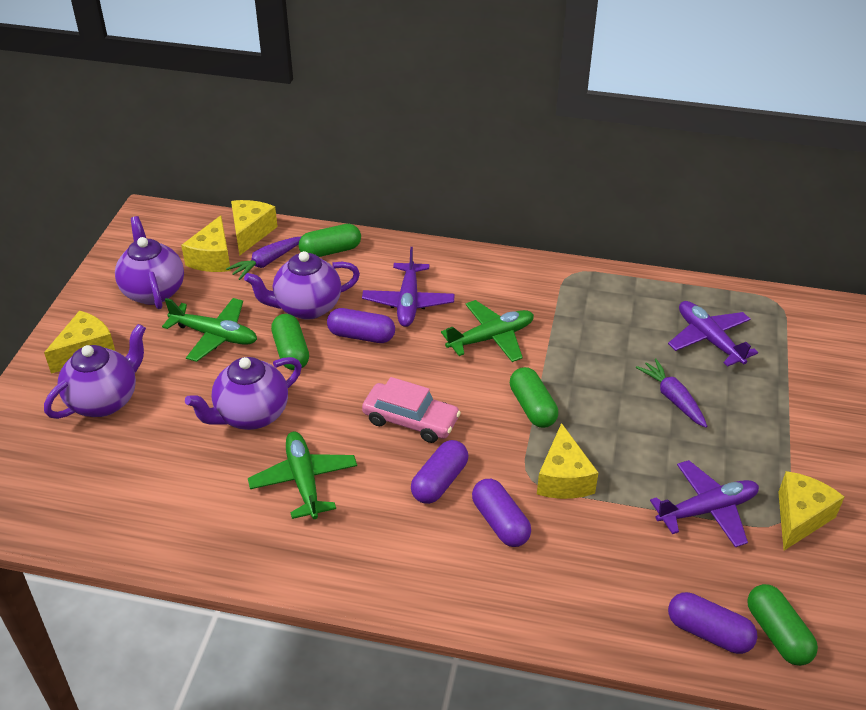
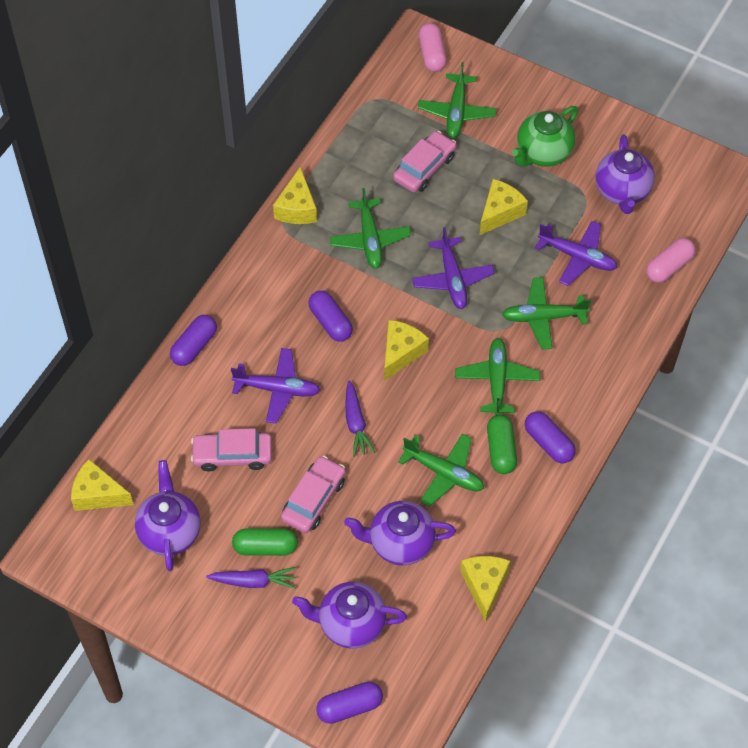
green capsule: [271,314,309,370] [299,224,361,257] [510,367,558,428] [747,584,818,666] = 4 -> [232,528,298,556] [487,415,517,474] = 2
green plane: [162,298,257,362] [248,432,357,519] [441,300,534,362] = 3 -> [329,188,411,269] [398,434,484,507] [418,62,496,138] [455,338,540,416] [502,277,591,350] = 5
green teapot: none = 0 -> [512,106,578,166] = 1
pink capsule: none = 0 -> [418,23,447,72] [646,238,696,283] = 2
pink car: [362,377,461,443] = 1 -> [191,428,272,471] [281,456,346,533] [393,131,456,192] = 3

